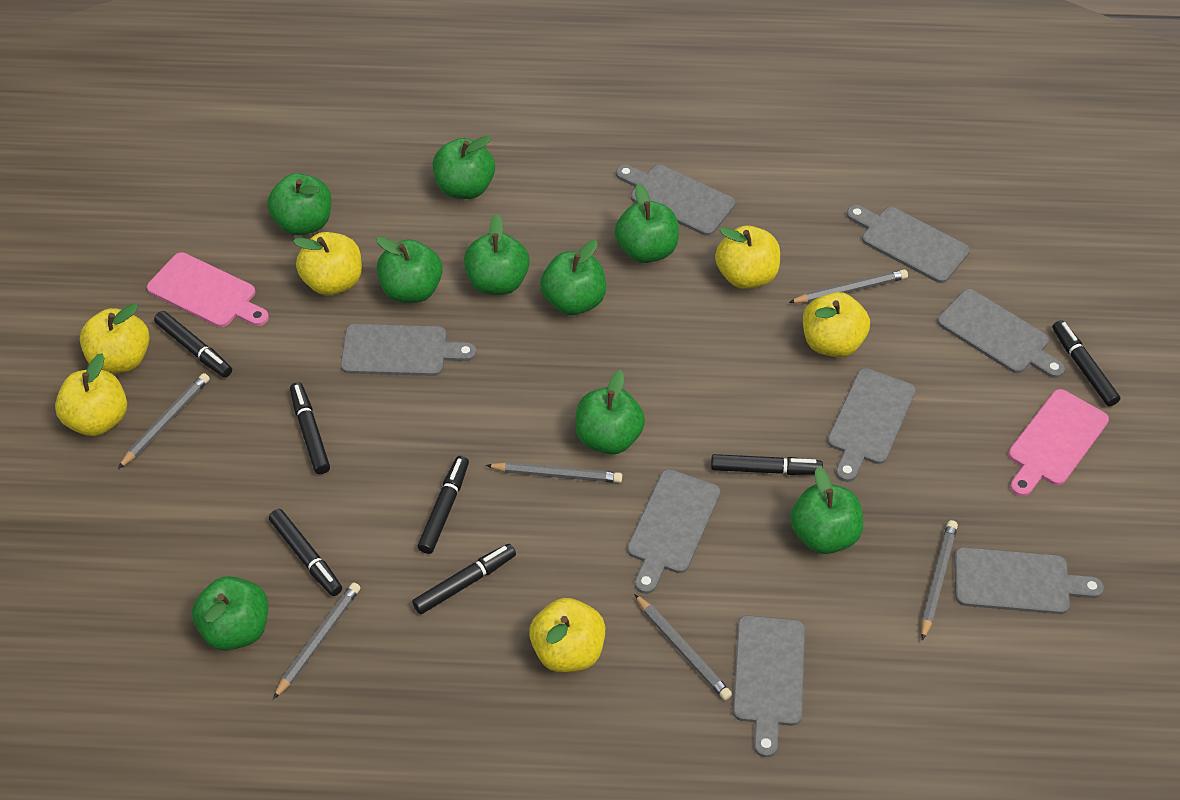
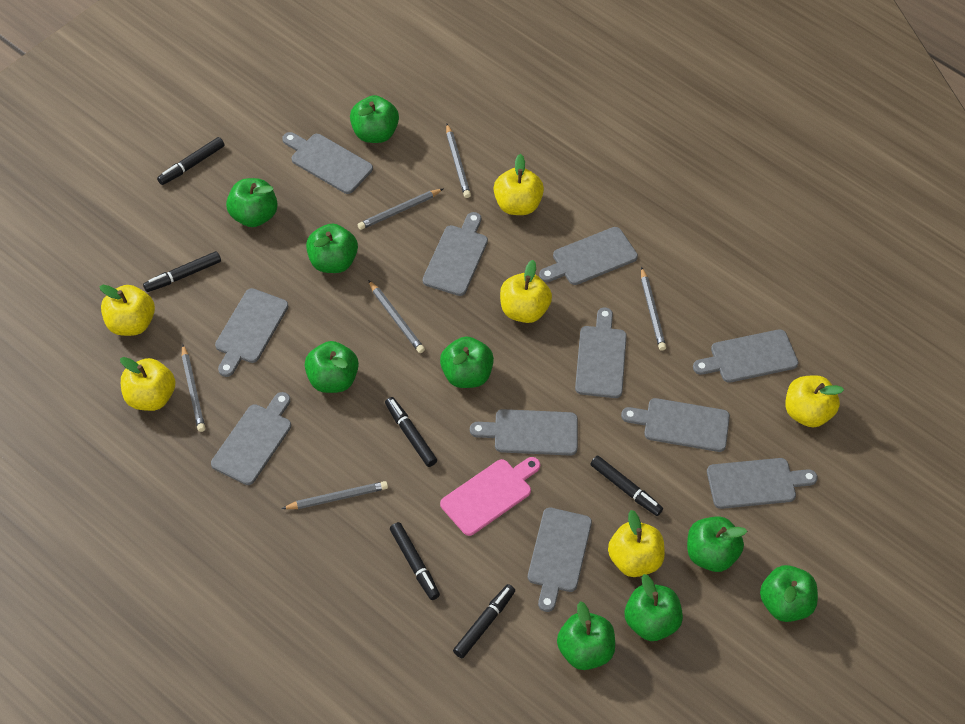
black marker: [154,311,232,377] [269,509,342,596] [290,382,330,474] [412,544,516,614] [418,456,469,554] [711,454,823,475] [1052,320,1120,406] = 7 -> [143,251,221,292] [157,137,225,185] [385,397,437,467] [390,522,440,600] [453,584,515,658] [590,456,663,516] = 6
grey cutting board: [341,324,476,376] [616,165,735,236] [627,469,721,594] [733,615,805,757] [827,368,916,482] [847,205,970,283] [937,289,1065,378] [954,547,1104,614] = 8 -> [211,392,291,485] [215,288,288,377] [282,132,373,194] [423,212,488,296] [470,409,578,456] [528,508,592,612] [539,227,638,285] [575,308,627,398] [621,398,730,452] [693,329,798,383] [707,458,818,509] = 11
pink cutting board: [147,252,269,327] [1008,389,1109,497] = 2 -> [440,457,540,536] = 1

